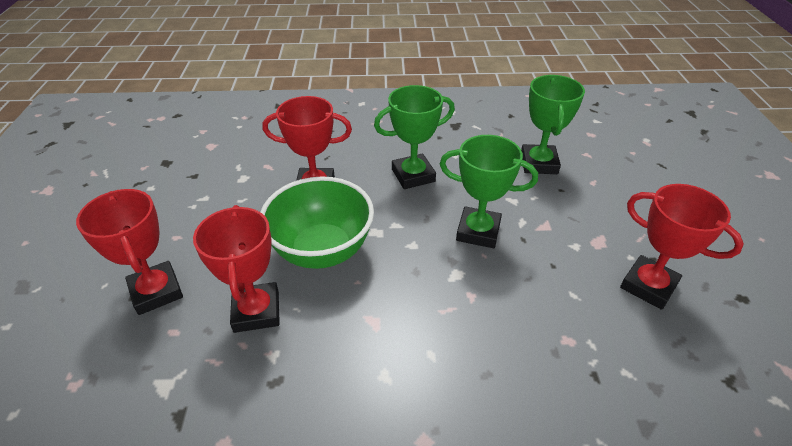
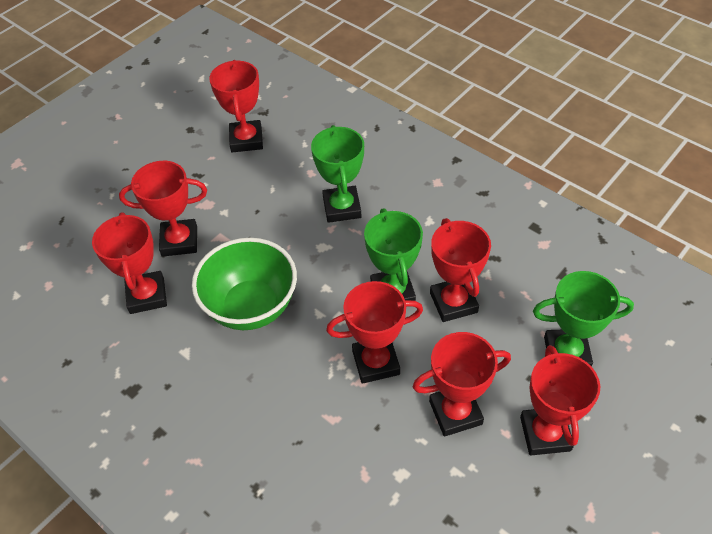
red trophy: [76,189,183,315] [193,205,280,333] [263,96,352,181] [620,184,744,310] = 4 -> [92,212,167,314] [119,161,207,257] [209,60,263,152] [326,281,423,384] [413,332,511,437] [430,218,491,322] [520,345,600,455] = 7

